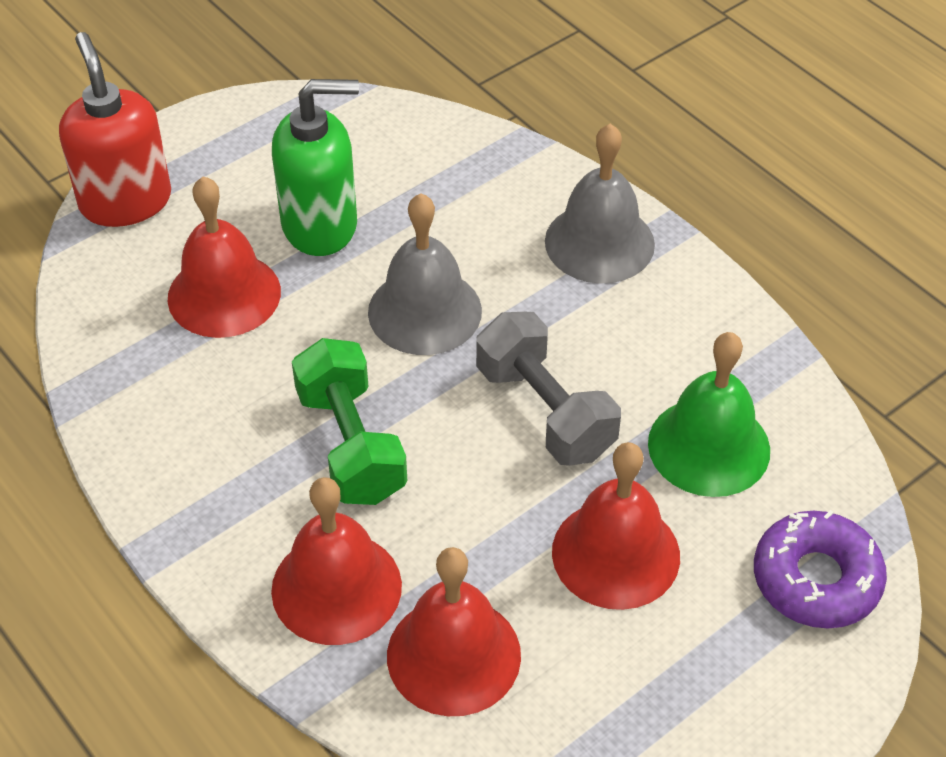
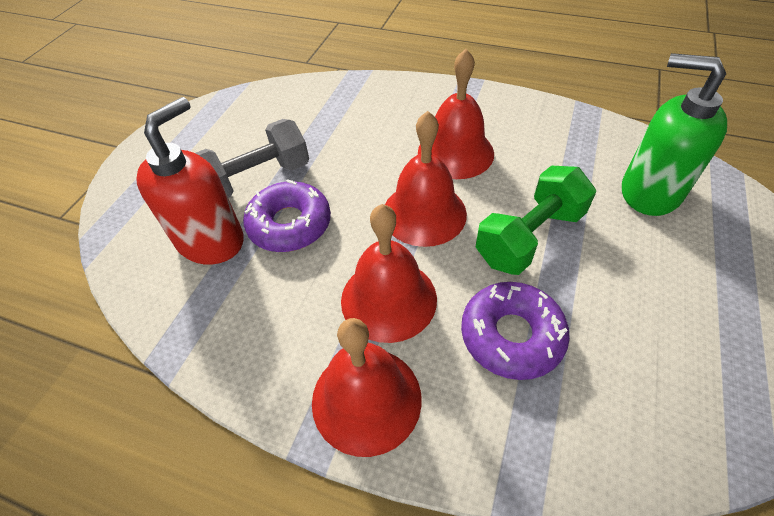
green bell: [648,332,770,497] = 1 -> none = 0
grey bell: [368,193,482,355] [545,124,655,284] = 2 -> none = 0
purple donut: [754,510,887,628] = 1 -> [243,179,331,252] [461,282,570,380] = 2

